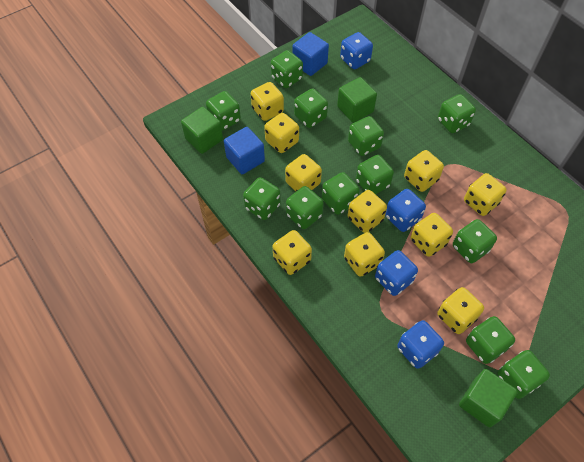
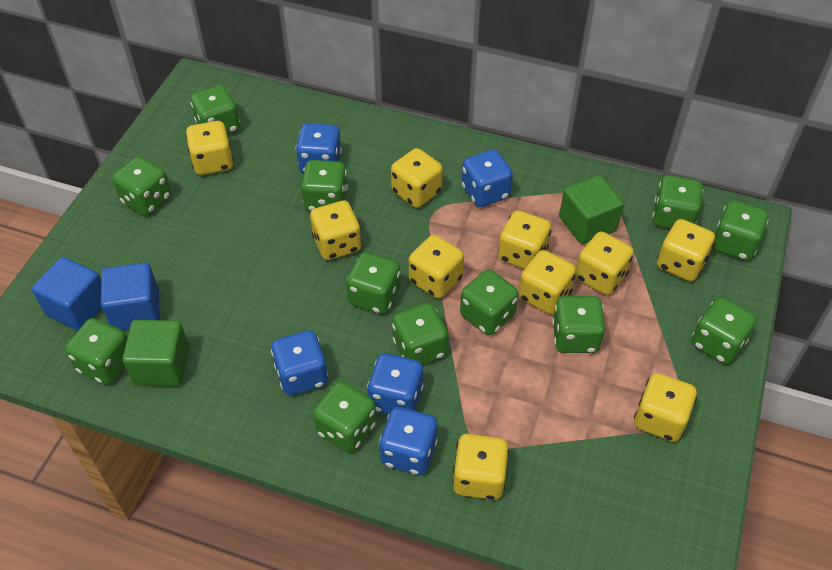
blue dice: [340,32,373,69] [375,250,418,296] [385,189,426,232] [397,320,444,369] = 4 -> [271,330,328,396] [296,123,342,173] [367,353,424,414] [379,407,438,475] [462,149,513,207] = 5
green cube: [181,107,223,154] [337,77,377,123] [459,369,518,427] = 3 -> [122,320,189,387] [559,175,624,245] = 2

